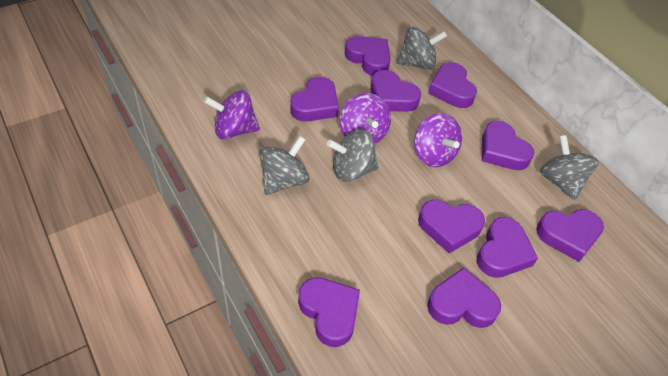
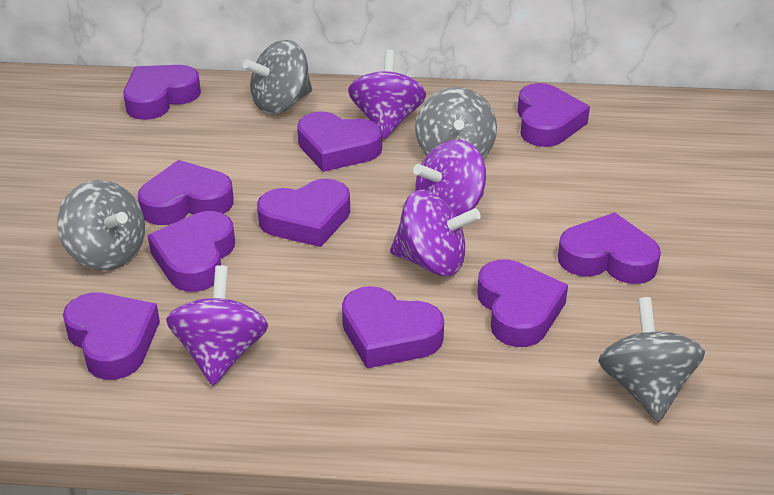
purple spinning top: [204,90,260,139] [340,93,391,144] [414,113,462,167] = 3 -> [166,265,268,385] [348,50,426,139] [390,190,481,276] [413,139,486,216] = 4

